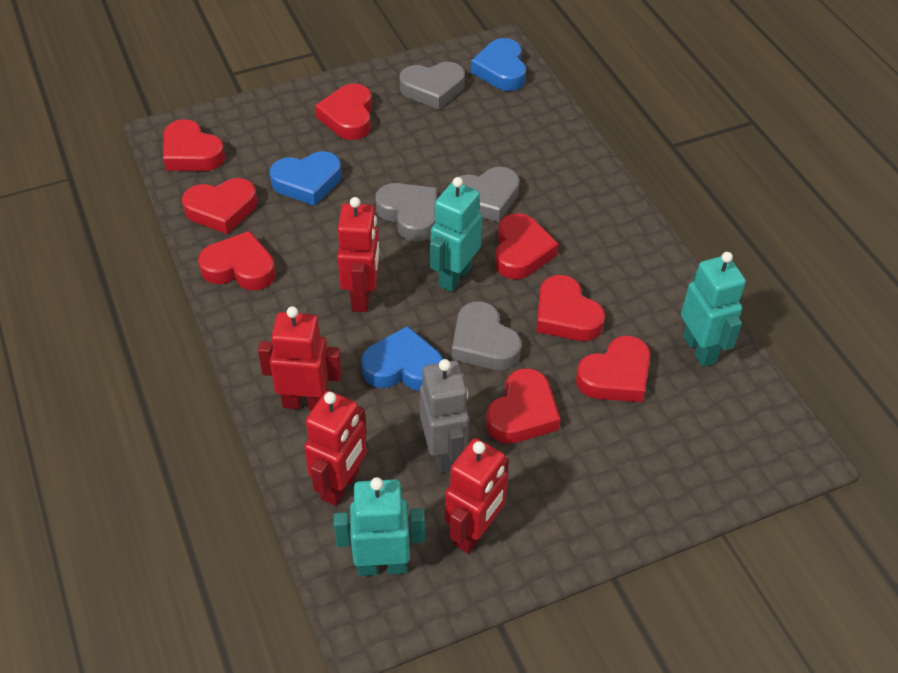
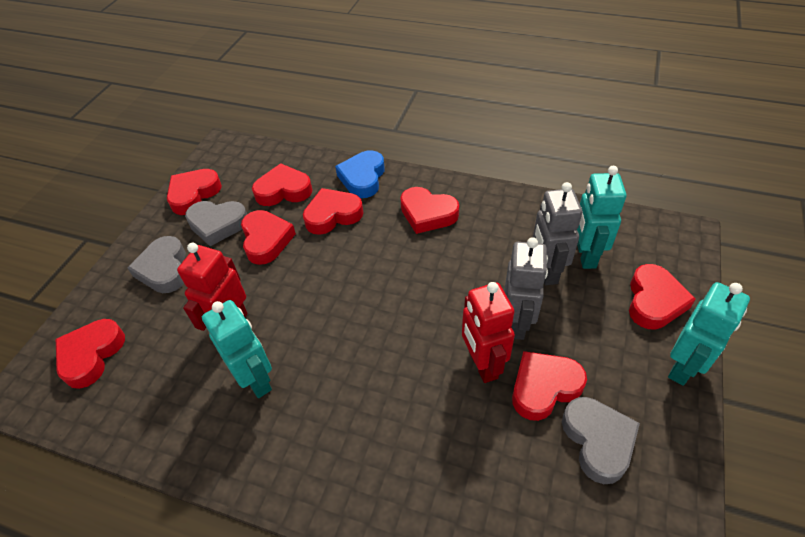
blue heart: [270,151,342,206] [361,326,443,391] [471,38,526,91] = 3 -> [335,150,385,198] = 1
grey heart: [376,183,437,241] [400,62,465,110] [451,167,519,222] [452,301,521,370] = 4 -> [127,236,186,293] [185,201,247,246] [562,397,640,484] = 3
grey robot: [420,359,469,474] = 1 -> [505,237,548,340] [533,182,582,285] = 2
red robot: [258,306,342,411] [304,391,367,506] [337,197,380,312] [445,438,509,554] = 4 -> [177,243,248,331] [462,282,515,383] = 2

